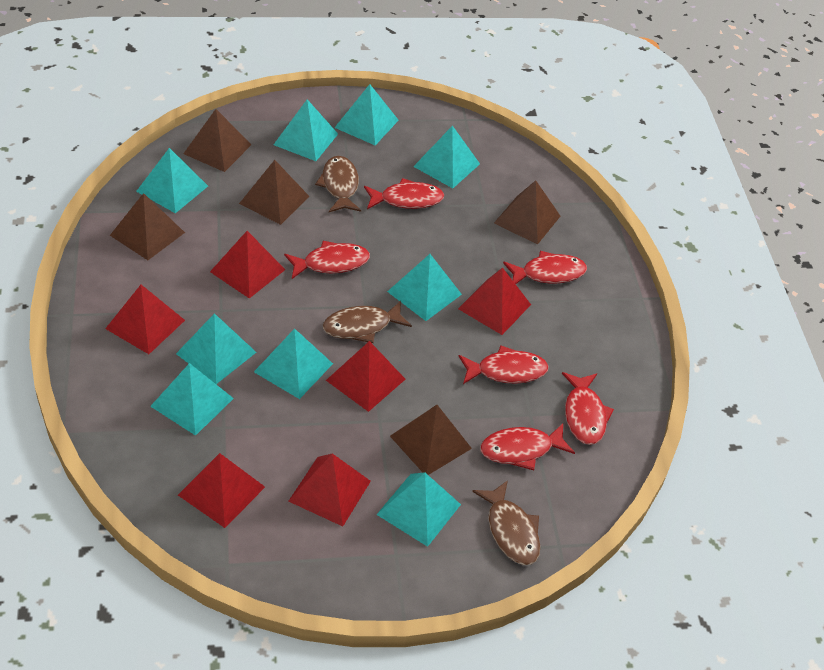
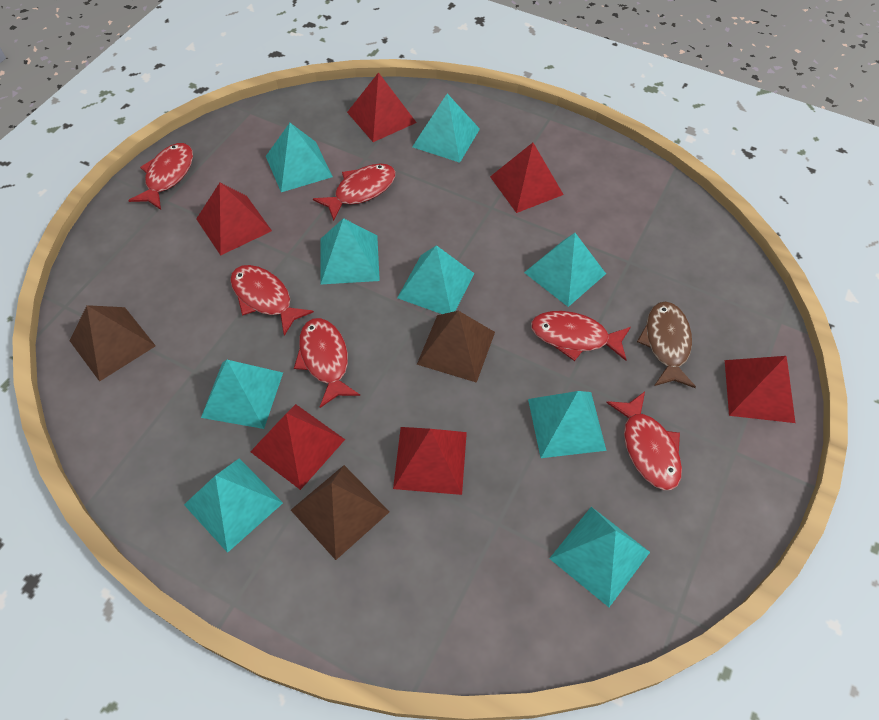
brown fish: [315,156,361,212] [323,301,412,343] [472,480,540,565] = 3 -> [637,302,696,388] = 1
brown pyramid: [110,193,185,260] [183,109,251,172] [239,160,310,225] [390,405,472,475] [494,180,560,244] = 5 -> [69,305,156,382] [291,465,389,560] [417,311,495,383] = 3

